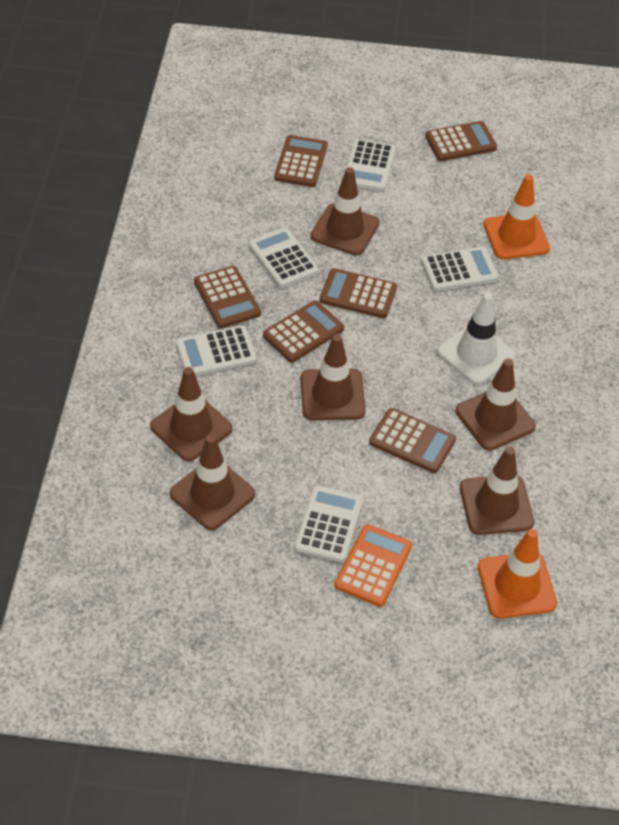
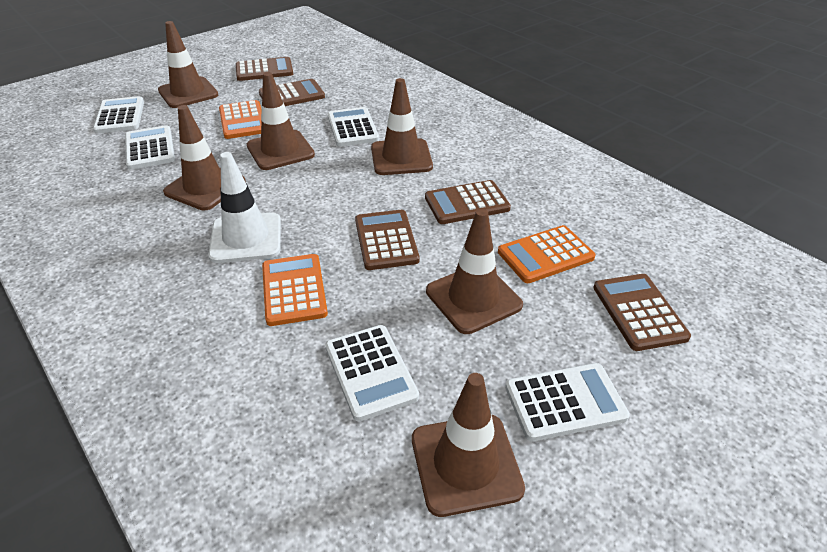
brown calculator: [194,266,261,328] [263,301,344,363] [274,135,328,187] [320,268,397,318] [369,408,456,473] [425,121,497,161] = 6 -> [236,57,293,81] [259,79,325,106] [355,210,419,270] [425,180,511,224] [593,274,691,351] = 5
orange calculator: [335,524,412,607] = 1 -> [219,100,262,139] [262,254,328,326] [498,225,595,283] = 3
orange traffic cone: [478,529,557,619] [484,175,550,259] = 2 -> none = 0

